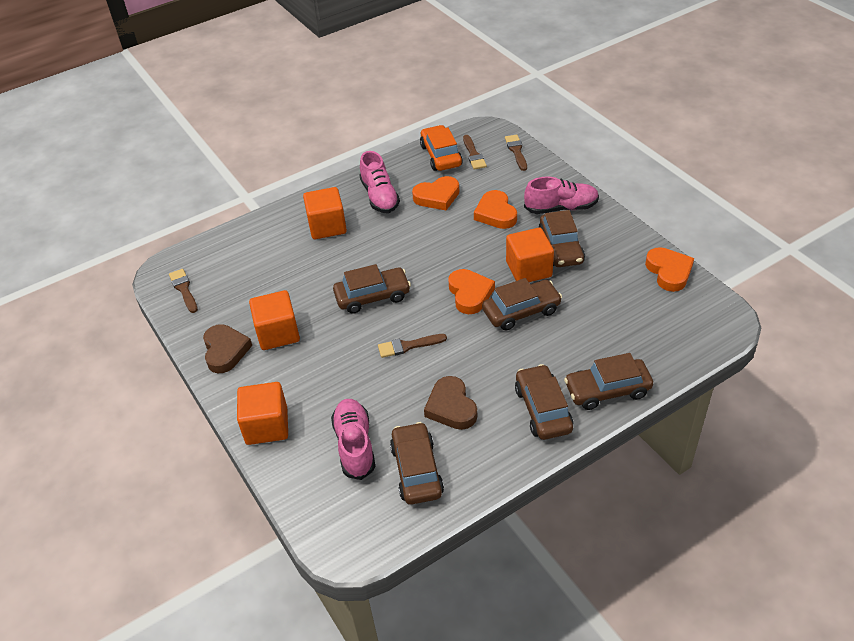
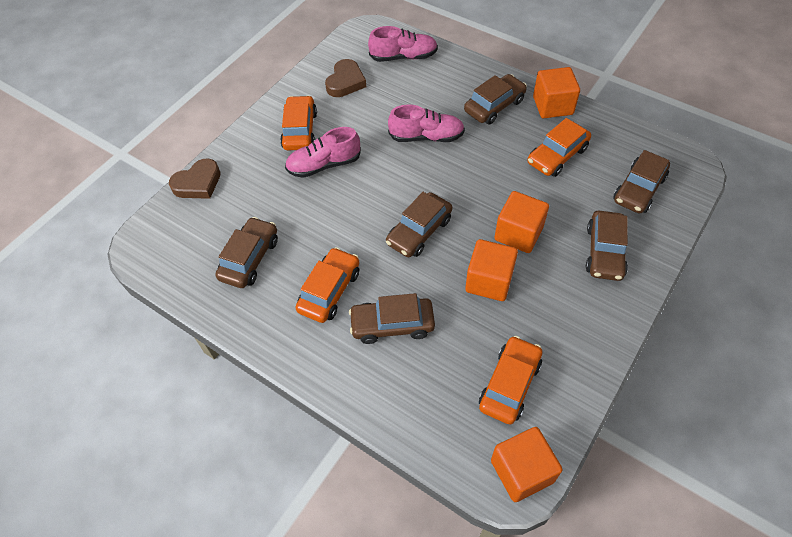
brown brush: [169,269,198,313] [378,334,447,358] [463,135,487,170] [505,135,527,171] = 4 -> none = 0
orange car: [420,125,463,171] = 1 -> [280,95,317,150] [295,247,359,323] [479,336,543,425] [527,118,591,177] = 4
orange heart: [412,176,459,210] [448,269,495,314] [474,190,517,229] [645,247,694,292] = 4 -> none = 0

